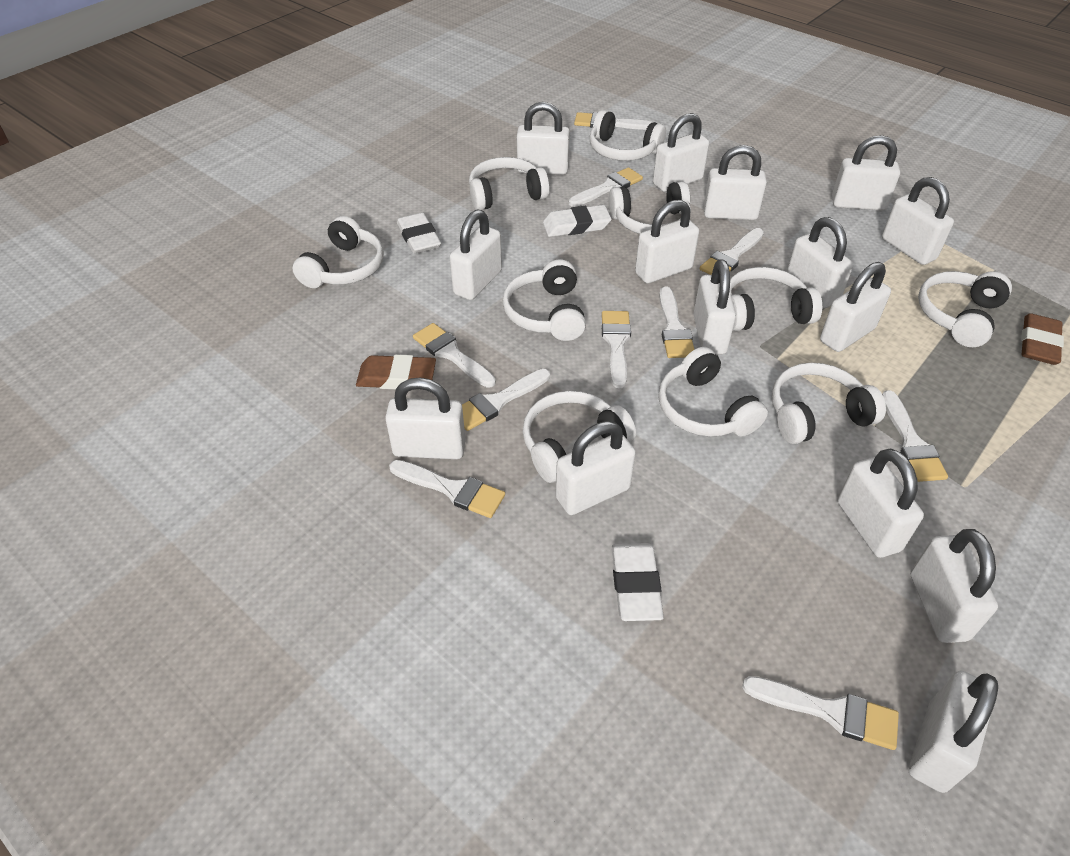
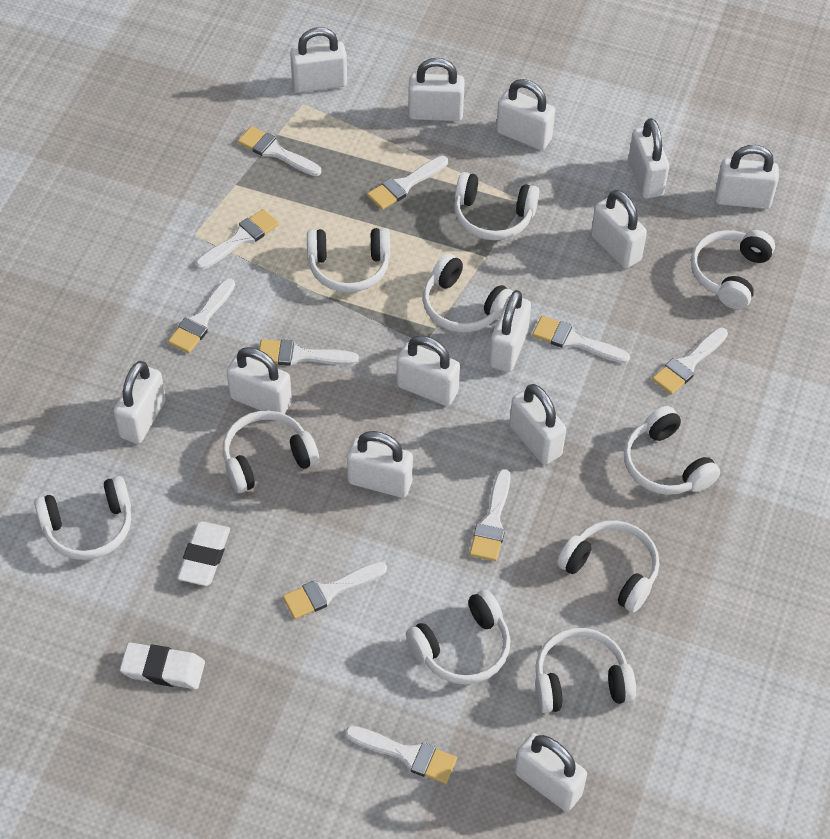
brown eraser: [356,354,436,389] [1021,313,1064,365] = 2 -> none = 0
white eraser: [397,212,441,254] [543,205,612,237] [612,543,664,621] = 3 -> [120,642,205,689] [177,521,230,586] = 2
white padlock: [385,378,466,459] [450,210,502,300] [517,102,570,175] [556,421,636,515] [635,200,699,283] [653,113,709,192] [693,259,736,354] [703,145,767,220] [787,217,853,308] [820,262,891,352] [832,135,900,211] [837,448,924,558] [882,177,954,265] [909,671,998,793] [910,529,998,643] = 15 -> [114,361,166,444] [227,347,292,414] [290,27,347,93] [347,431,413,498] [396,335,460,406] [408,58,465,121] [489,290,531,372] [496,79,555,150] [509,384,566,465] [514,733,587,811] [591,190,647,268] [628,118,669,198] [715,145,779,209] = 13

